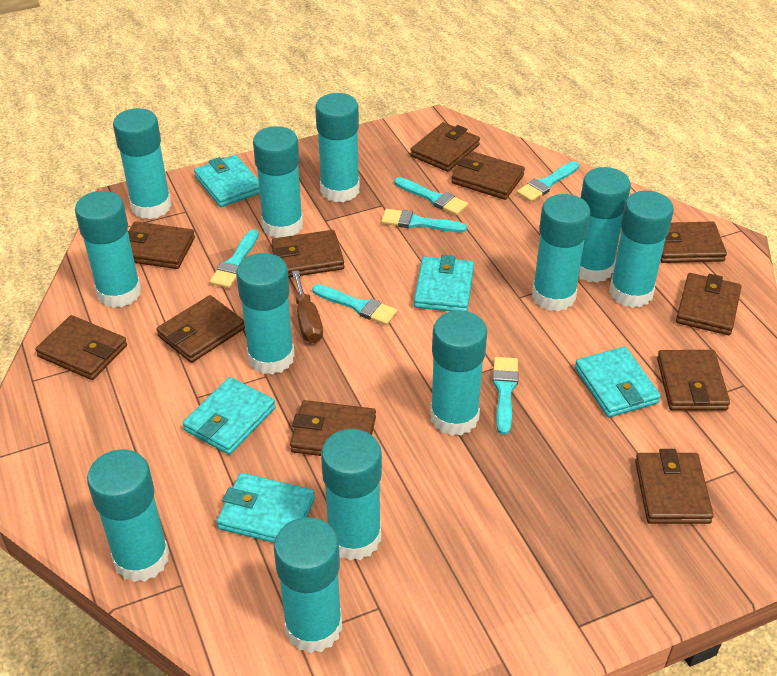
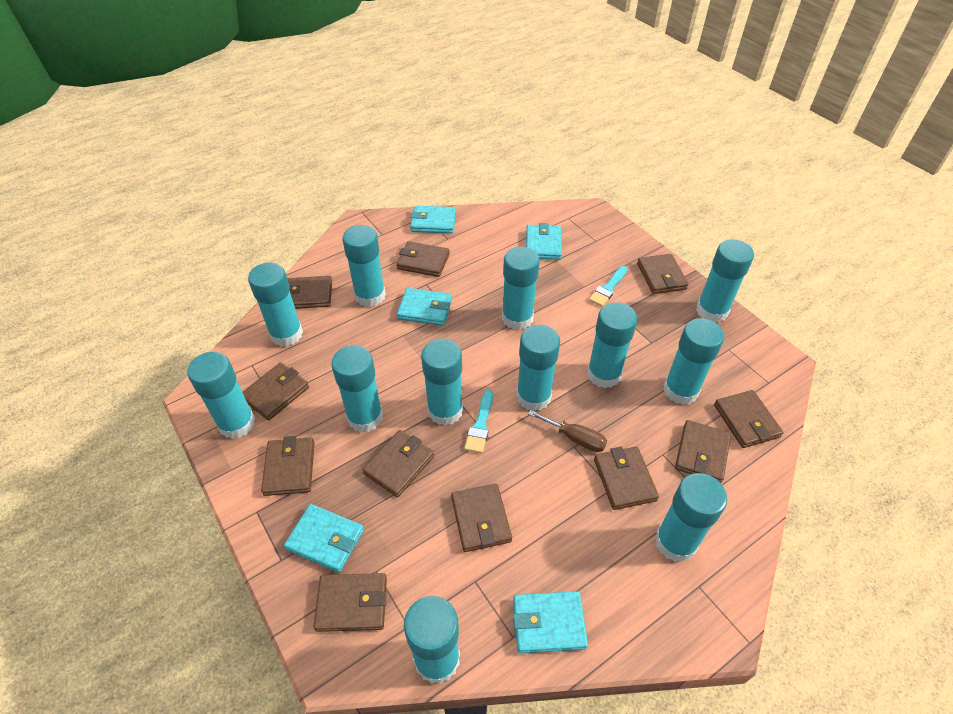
turquoise brush: [210,229,259,288] [312,284,398,325] [381,209,467,232] [394,177,468,215] [492,357,518,435] [517,161,579,202] = 6 -> [464,390,493,453] [589,266,628,307] = 2

